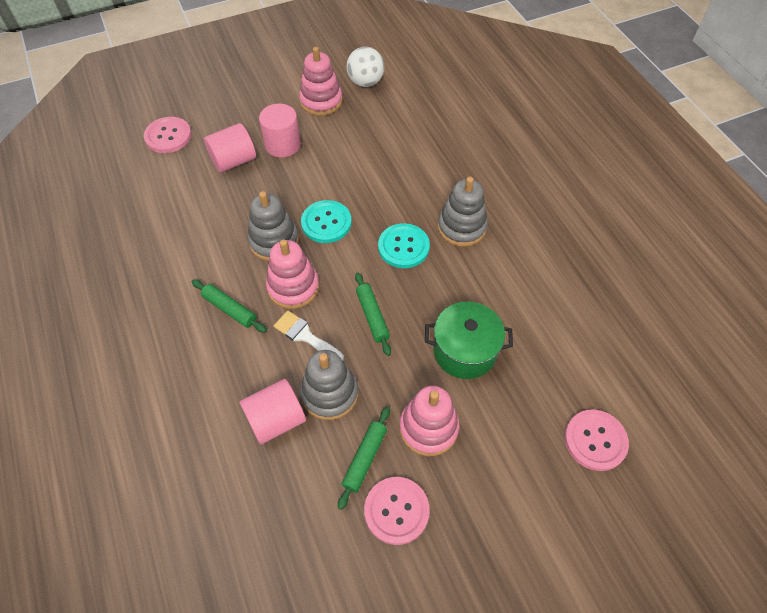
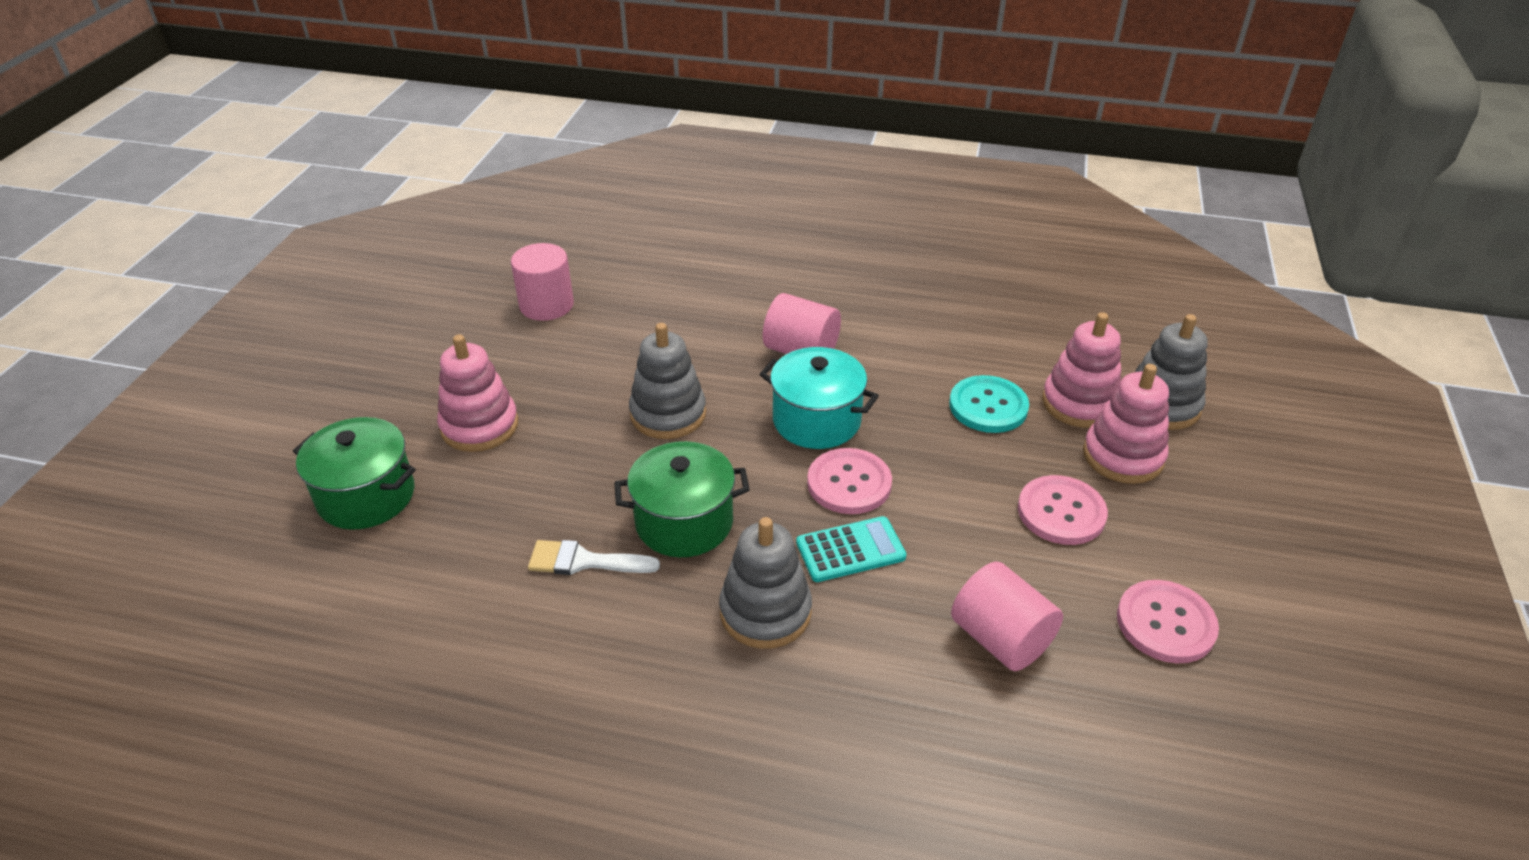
green pot: [425,302,513,379] = 1 -> [293,417,416,530] [614,441,750,557] = 2
green rolling pin: [192,279,267,333] [338,407,390,510] [355,273,391,356] = 3 -> none = 0
turquoise button: [301,200,351,243] [378,223,430,268] = 2 -> [949,375,1029,433] = 1
turquoise calculator: none = 0 -> [796,516,906,582] = 1
turquoise pot: none = 0 -> [760,347,879,449] = 1
white ball: [346,47,384,87] = 1 -> none = 0

